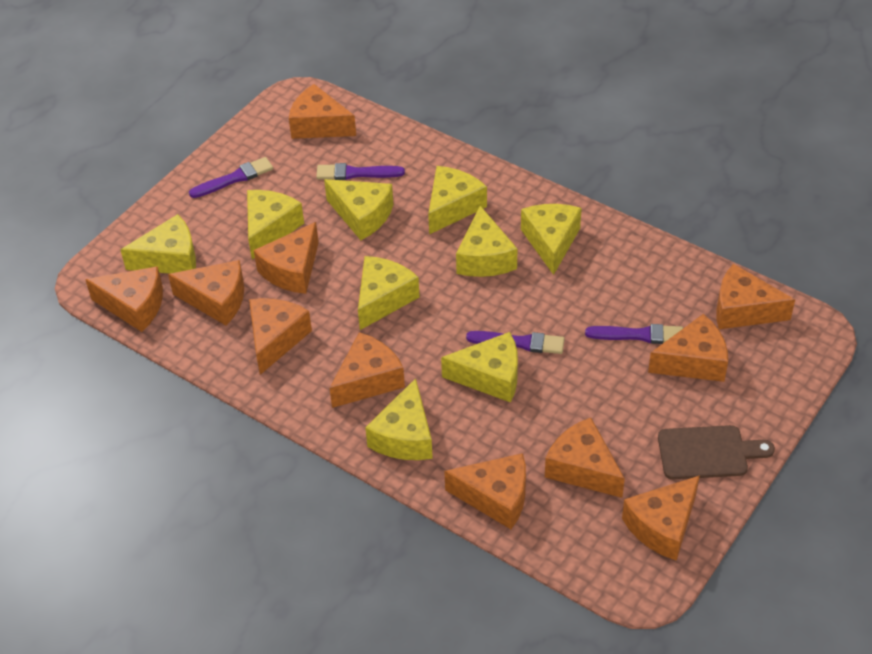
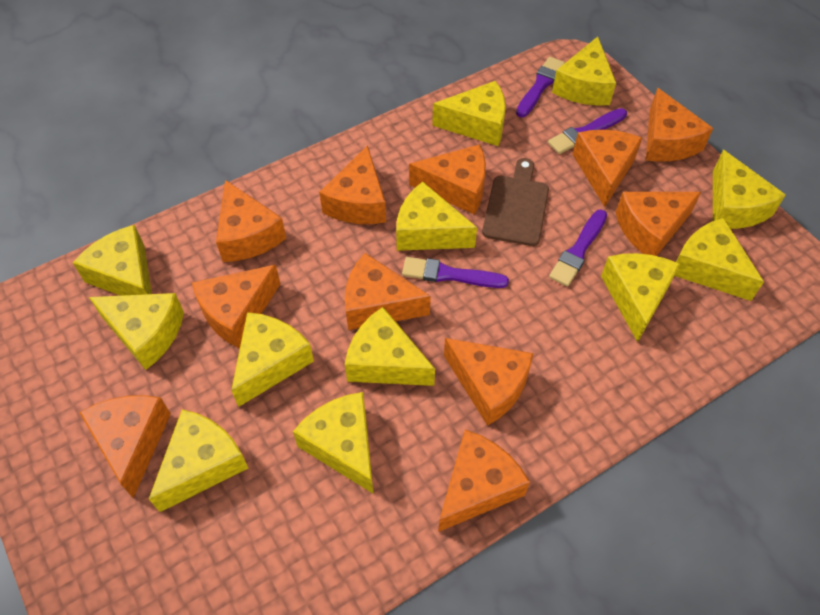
yellow cheese: [120,214,196,274] [247,190,304,259] [324,179,394,240] [358,256,420,330] [365,378,433,460] [428,166,487,234] [441,332,518,403] [456,206,517,277] [521,204,582,275] = 9 -> [73,225,152,296] [89,293,184,370] [149,409,249,512] [231,312,314,407] [293,392,374,494] [345,307,435,386] [396,182,477,251] [432,81,506,146] [552,37,616,106] [601,253,680,342] [675,218,764,301] [713,150,786,229] = 12

